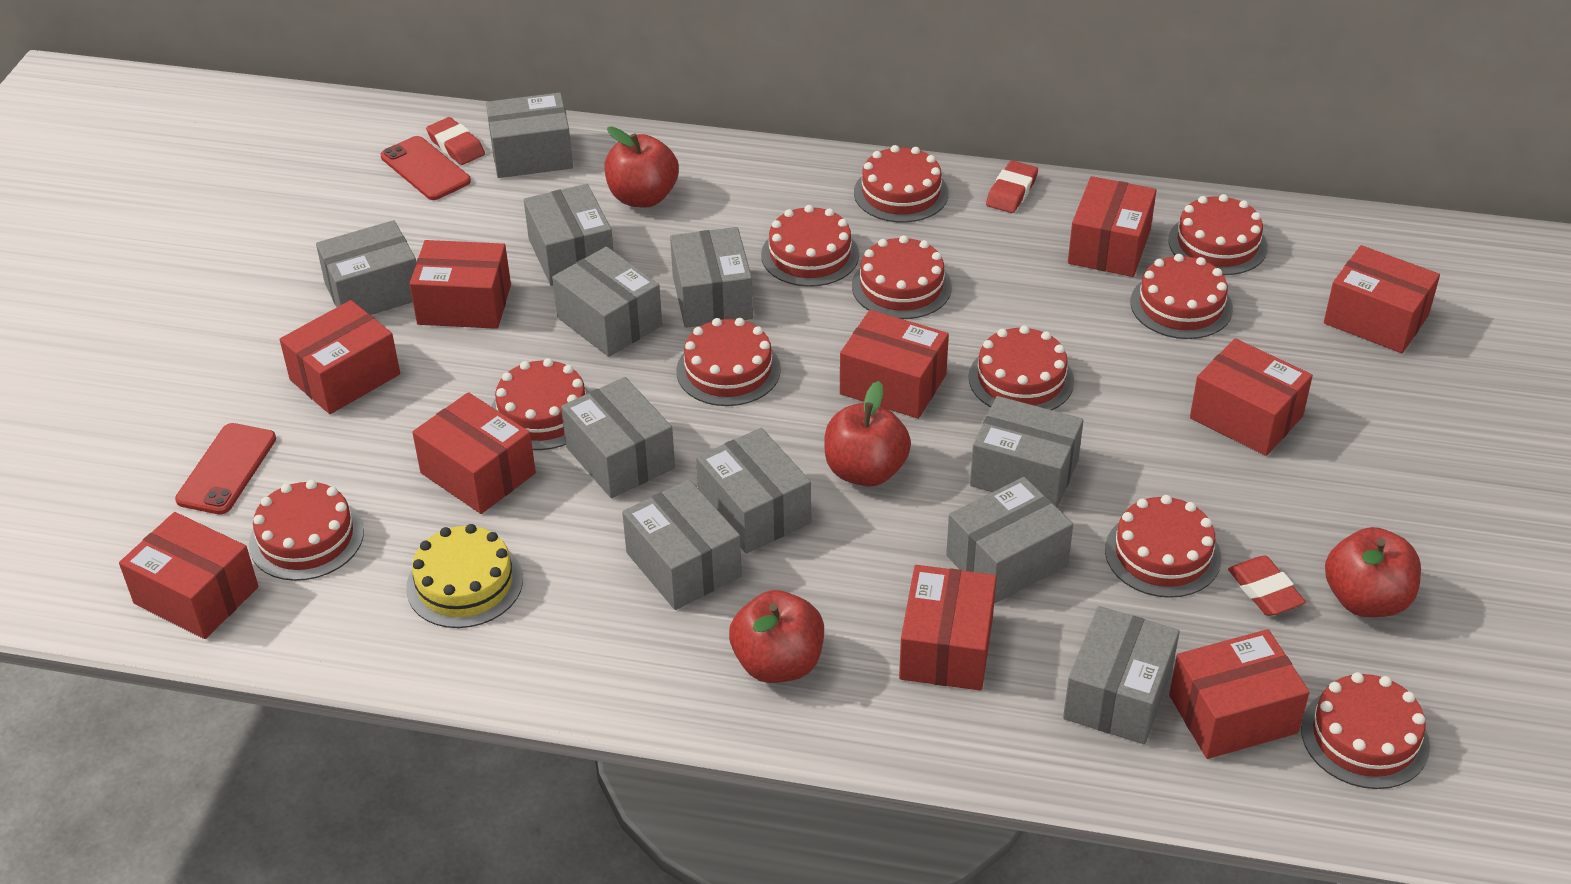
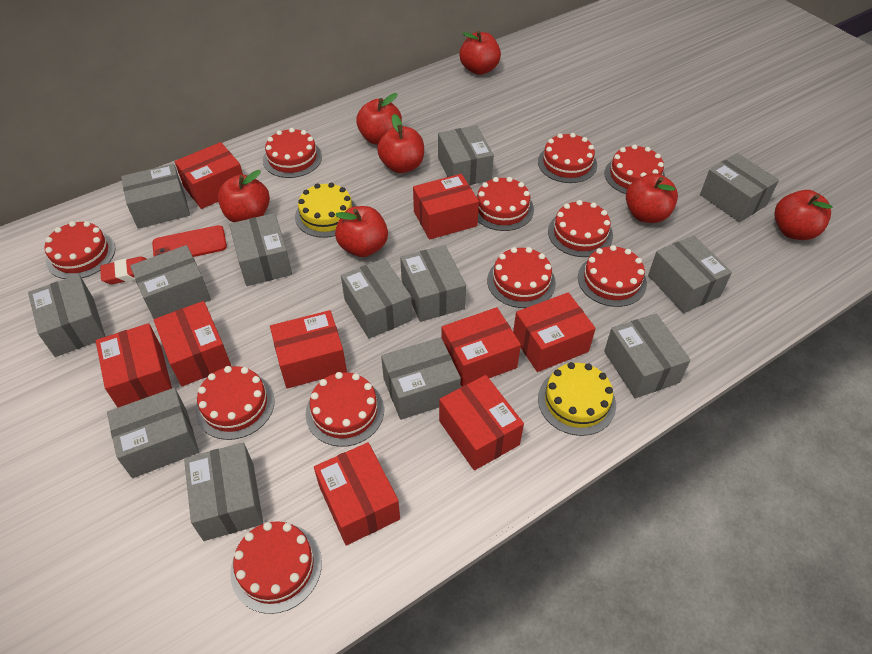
grey box: [316,220,416,315] [486,92,573,178] [524,184,614,286] [552,246,662,357] [561,377,675,498] [622,479,742,610] [670,227,753,328] [696,428,811,554] [946,477,1073,604] [970,396,1084,508] [1063,606,1180,744] = 11 -> [28,275,106,357] [107,388,199,478] [121,164,190,229] [130,245,211,319] [184,443,263,541] [229,213,292,286] [341,258,412,339] [381,337,461,420] [400,245,466,322] [438,125,494,185] [604,314,691,398] [648,235,732,313] [700,153,779,222] = 13
red apple: [604,127,679,207] [729,590,824,683] [824,381,911,487] [1325,527,1421,617] = 4 -> [218,170,270,223] [335,206,388,257] [356,93,402,145] [377,114,424,173] [459,31,501,75] [626,173,678,223] [774,190,833,240] = 7
red box: [119,512,258,639] [280,300,400,414] [409,240,511,329] [412,392,536,514] [840,310,949,419] [899,565,997,691] [1068,176,1156,277] [1169,629,1310,759] [1190,338,1313,456] [1324,245,1440,353] = 10 -> [96,323,172,407] [154,301,231,387] [174,142,243,209] [270,310,347,389] [314,442,400,545] [413,174,479,240] [439,375,524,470] [441,307,521,387] [513,292,596,372] = 9
red eraser: [426,117,485,165] [986,161,1038,213] [1228,556,1306,616] = 3 -> [100,257,147,284] = 1
red phone: [175,423,276,515] [381,136,471,200] = 2 -> [152,225,227,257] = 1
yellow cake: [406,524,523,628] = 1 -> [295,182,356,238] [538,362,616,436] = 2

